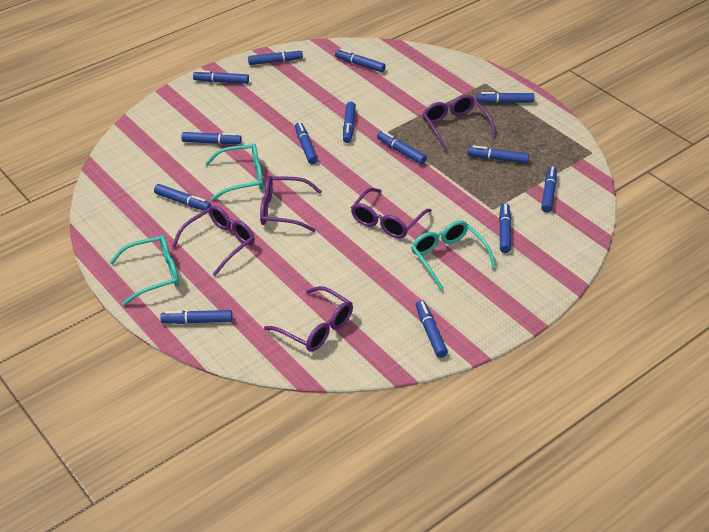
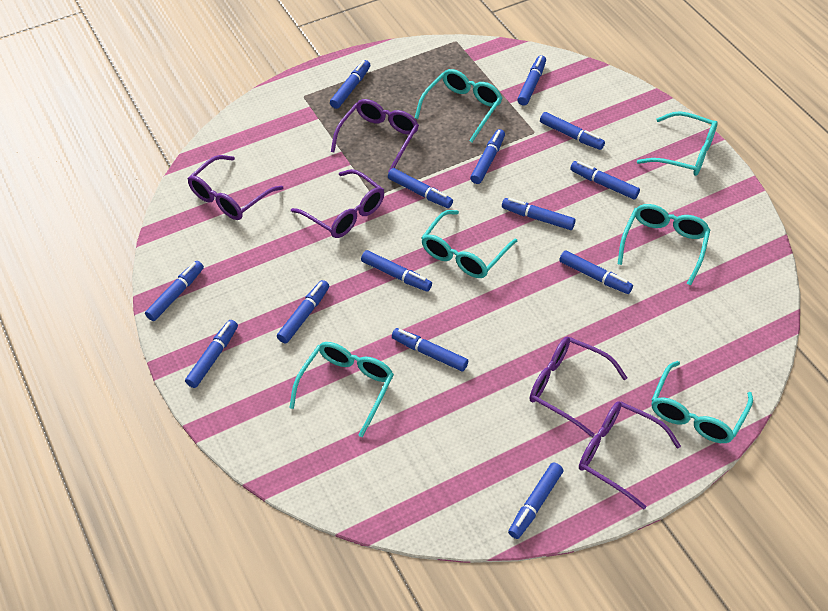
turquoise glasses: [110,235,179,305] [205,143,263,201] [411,221,496,291] = 3 -> [289,342,394,437] [415,69,502,142] [421,210,517,278] [618,204,710,285] [637,111,718,176] [652,361,753,443] = 6

